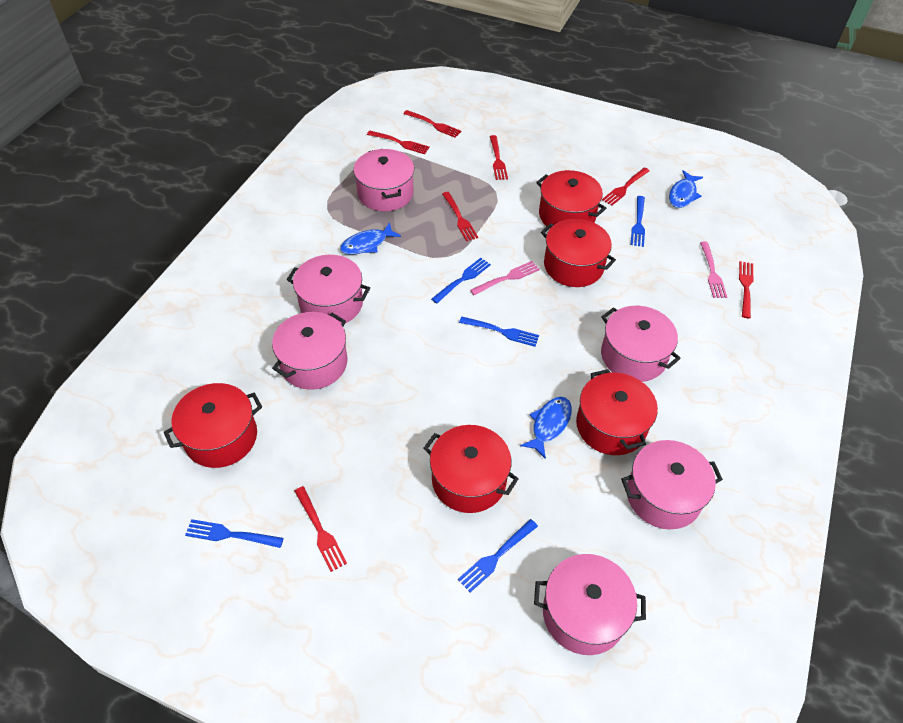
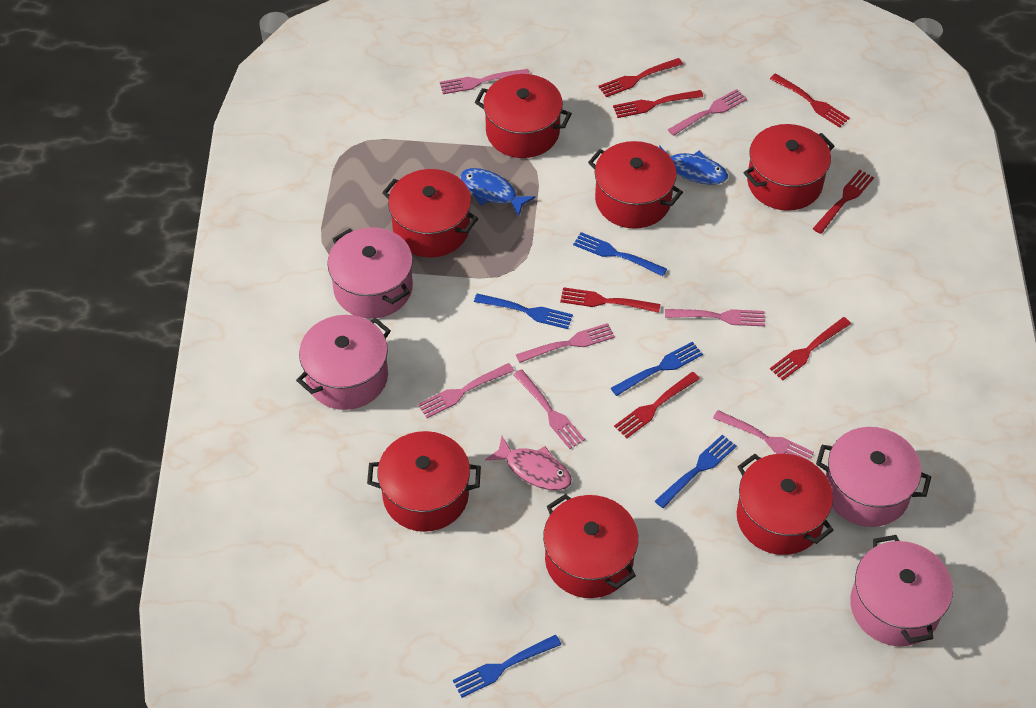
blue fish: [340,222,401,255] [520,397,572,459] [669,170,703,208] = 3 -> [460,168,535,216] [659,145,728,185] = 2
pink fish: none = 0 -> [485,436,572,490] = 1
pink fork: [470,261,540,295] [700,241,727,298] = 2 -> [418,363,514,418] [440,69,530,94] [513,369,585,449] [516,323,615,363] [665,309,765,326] [668,89,747,136] [713,410,814,461] = 7
pink pot: [272,312,347,390] [287,255,370,324] [353,149,414,211] [534,554,646,655] [601,306,681,382] [621,440,723,529] = 6 -> [296,315,391,410] [327,227,413,318] [816,427,931,527] [850,535,953,646] = 4
red pot: [164,383,262,468] [424,425,519,513] [536,170,606,226] [541,219,616,287] [576,369,658,455] = 5 -> [367,431,481,532] [382,169,478,257] [474,74,572,158] [543,494,638,598] [588,141,683,229] [737,454,834,555] [744,124,835,211] = 7

